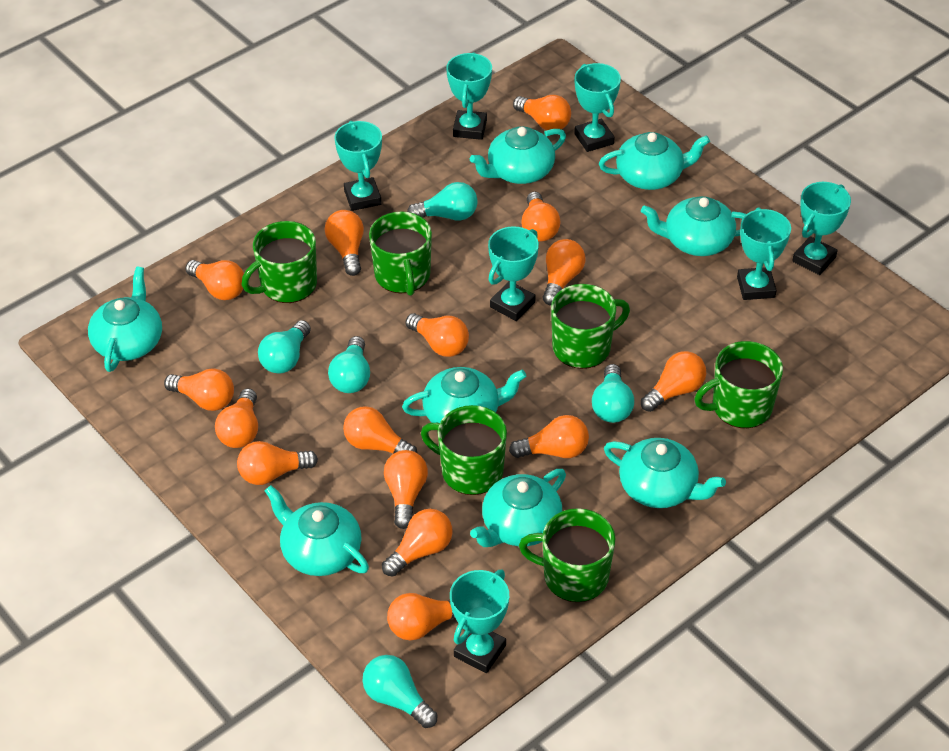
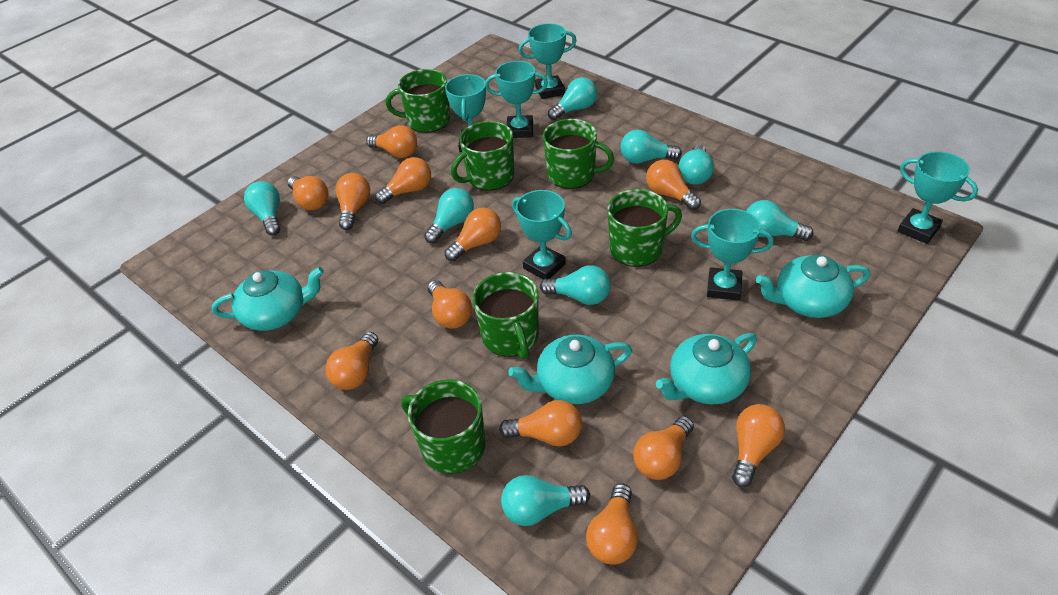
orange light bulb: [164,368,234,411] [185,260,244,300] [215,388,258,448] [237,441,318,485] [324,210,364,276] [343,406,417,454] [382,509,453,576] [384,450,428,529] [387,593,455,640] [405,313,469,357] [509,415,589,458] [513,95,571,131] [521,192,560,241] [543,239,585,306] [641,351,706,412] = 15 -> [288,176,329,210] [325,332,378,390] [335,173,370,230] [366,125,417,158] [375,157,431,204] [428,280,472,329] [445,207,501,261] [499,400,582,446] [586,483,638,564] [633,416,694,480] [646,160,701,210] [732,404,785,487] = 12
turquoise light bulb: [258,320,311,373] [328,336,370,393] [363,655,437,728] [407,182,478,220] [592,364,634,423] = 5 -> [244,181,280,236] [424,188,474,244] [501,475,590,526] [540,265,611,305] [548,77,597,120] [620,130,682,164] [679,144,714,185] [746,200,814,241] = 8
turquoise teapot: [88,267,162,372] [265,485,369,576] [402,367,526,423] [470,126,566,184] [470,469,566,547] [599,132,710,190] [604,438,726,508] [641,196,746,256] = 8 -> [212,267,324,331] [508,335,632,404] [656,333,757,404] [756,255,870,318] = 4
turquoise trophy: [334,121,382,211] [446,52,492,140] [450,570,509,673] [488,226,539,321] [574,63,621,152] [737,207,791,300] [792,182,851,275] = 7 -> [445,74,486,152] [485,61,548,138] [512,190,572,279] [519,23,577,99] [691,209,774,301] [898,151,978,244] = 6

